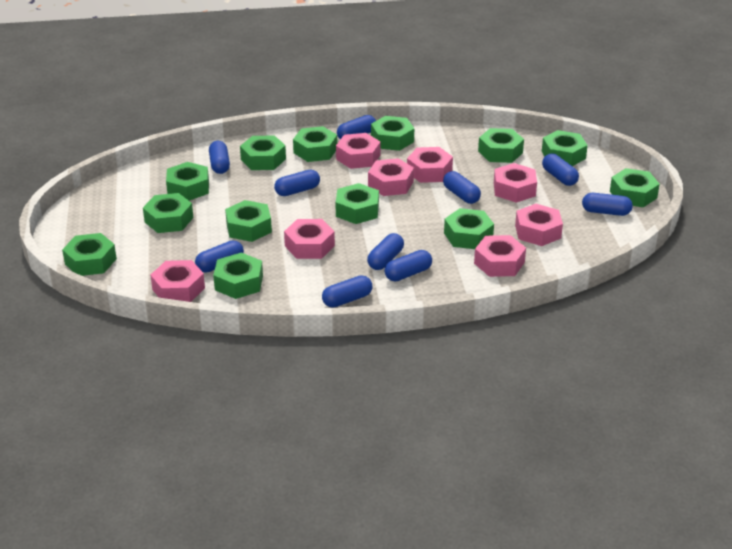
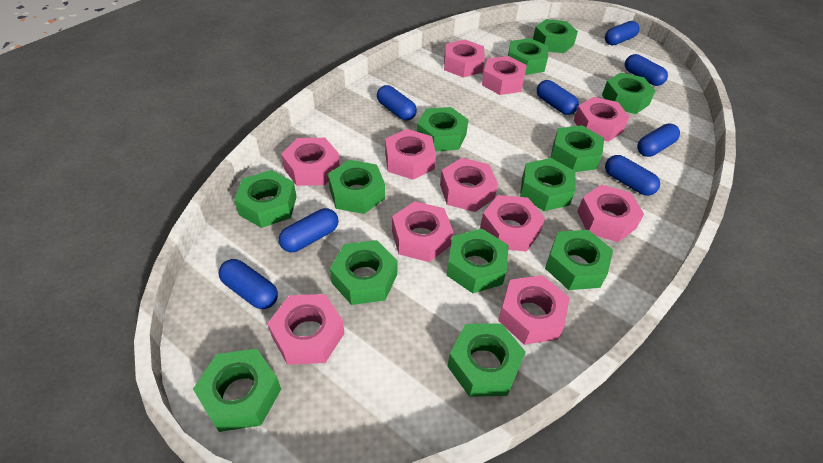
blue capsule: [195,240,244,273] [209,141,230,174] [274,170,320,196] [322,275,372,308] [337,115,376,139] [367,233,404,270] [384,250,432,281] [443,171,481,204] [542,153,579,186] [582,193,633,216] = 10 -> [219,259,278,309] [278,208,339,252] [377,85,417,120] [537,80,579,115] [605,21,639,45] [605,155,660,196] [625,54,668,86] [637,123,680,157] = 8
pink nut: [150,260,205,302] [284,219,335,259] [336,133,381,169] [368,158,414,196] [407,147,453,183] [474,235,526,277] [494,163,537,203] [515,204,563,246] = 8 -> [267,294,344,365] [281,138,340,186] [385,129,436,180] [392,201,453,262] [440,158,498,212] [444,39,485,78] [480,195,545,252] [482,56,527,95] [498,275,570,345] [574,97,629,142] [577,185,644,242] = 11

